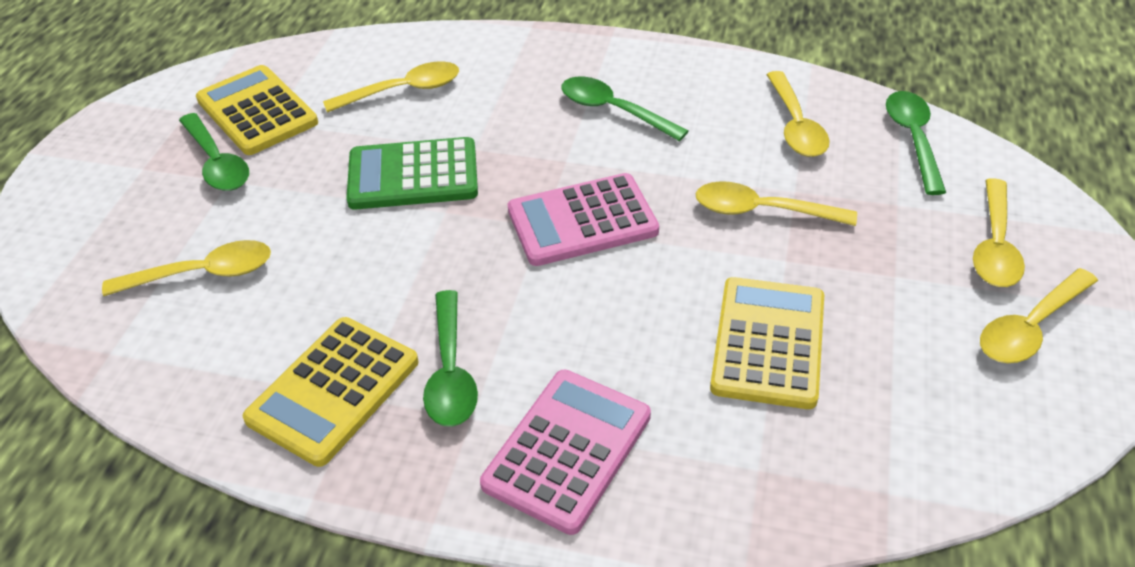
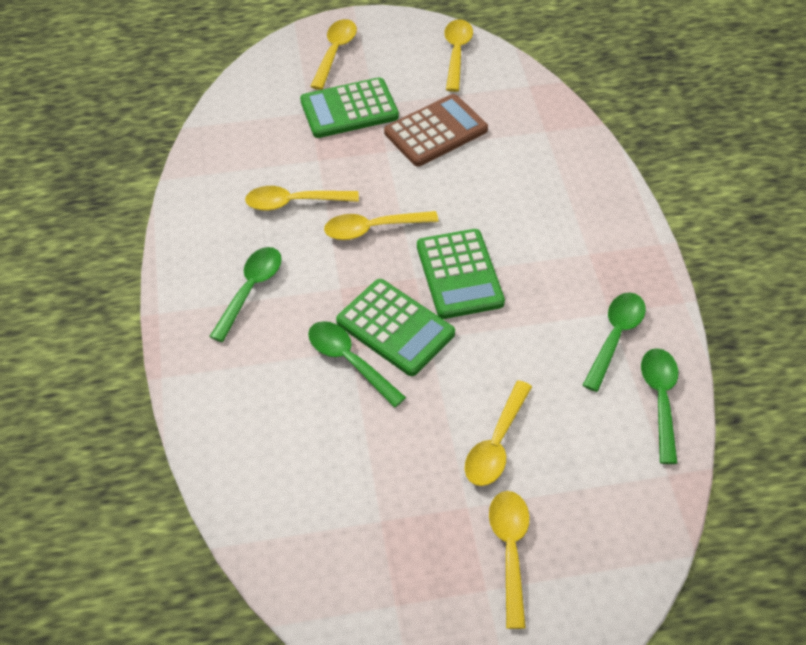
brown calculator: none = 0 -> [384,94,488,167] = 1
green calculator: [346,137,478,210] = 1 -> [300,77,399,138] [336,279,455,376] [417,229,505,319] = 3
pink calculator: [480,370,651,535] [508,173,659,266] = 2 -> none = 0
yellow calculator: [196,65,318,155] [243,317,418,467] [710,277,824,409] = 3 -> none = 0

